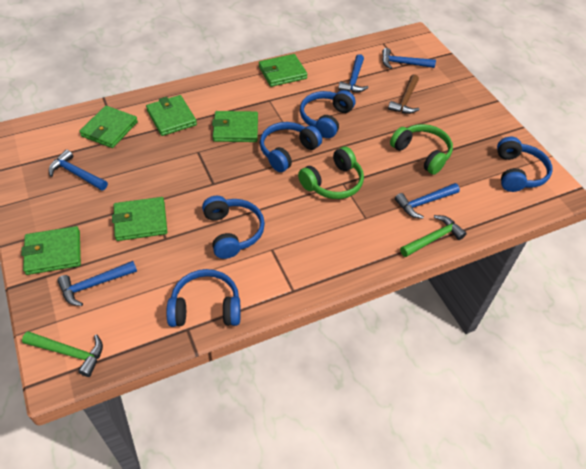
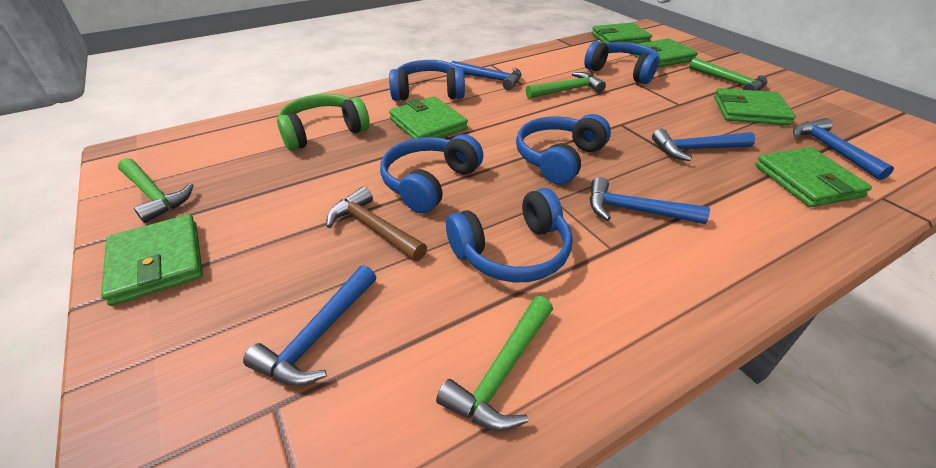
green hammer: [22,331,103,377] [400,215,467,257] = 2 -> [118,158,194,223] [436,296,553,431] [526,72,606,99] [689,58,767,91] = 4
green headphones: [298,146,364,199] [390,124,453,175] = 2 -> [277,94,370,151] = 1

